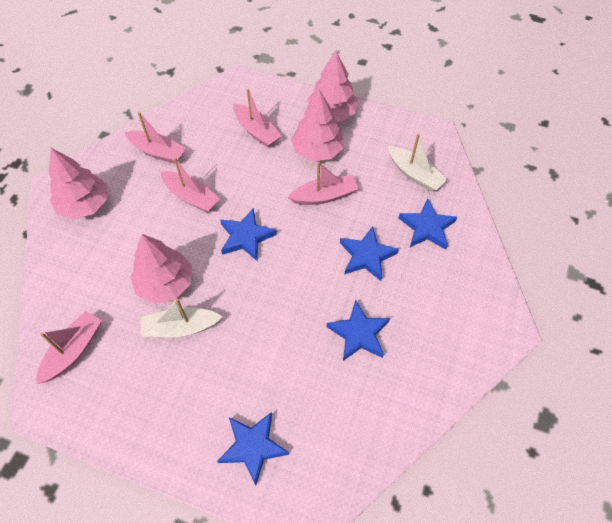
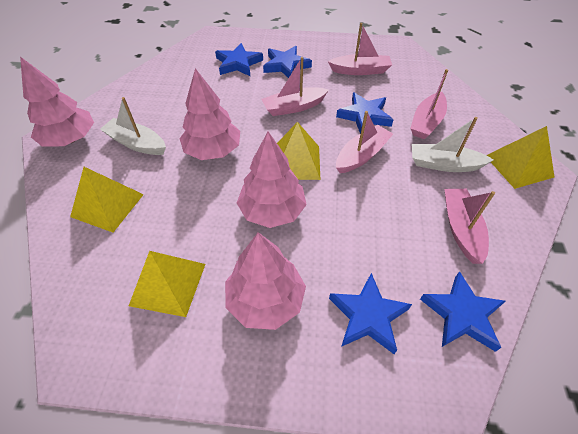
yellow pyramid: none = 0 -> [70,167,144,232] [129,251,205,317] [277,122,321,180] [487,126,554,189] = 4

